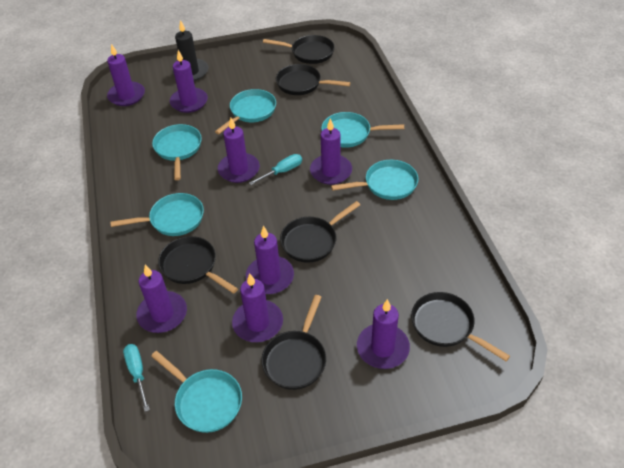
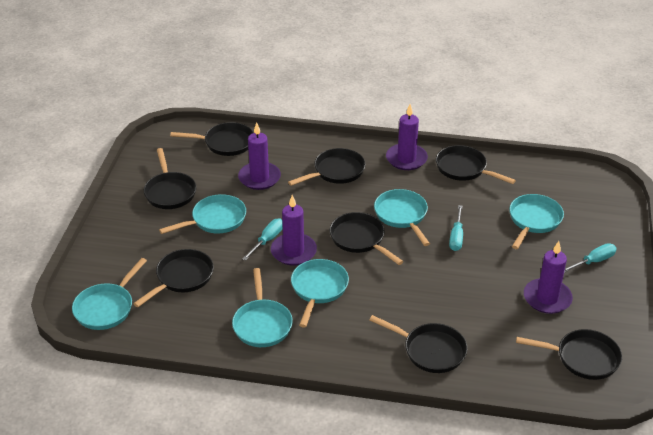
black candle: [172,20,208,81] = 1 -> none = 0
black pan: [158,236,238,294] [261,295,326,390] [263,35,335,64] [276,64,350,95] [280,201,360,263] [411,292,510,361] = 6 -> [133,249,214,307] [144,148,196,209] [170,122,254,156] [288,148,365,186] [330,212,404,265] [369,315,467,373] [436,145,516,184] [516,329,622,380] = 8
purple candle: [107,44,145,106] [136,265,187,333] [170,50,208,113] [218,118,260,183] [232,274,283,342] [246,226,294,294] [310,118,352,185] [357,299,410,369] = 8 -> [238,122,281,190] [271,195,317,266] [386,104,428,170] [524,241,573,314] = 4
turquoise screwdriver: [123,344,150,412] [249,154,302,185] = 2 -> [242,218,283,261] [449,205,463,251] [564,243,617,273] = 3

